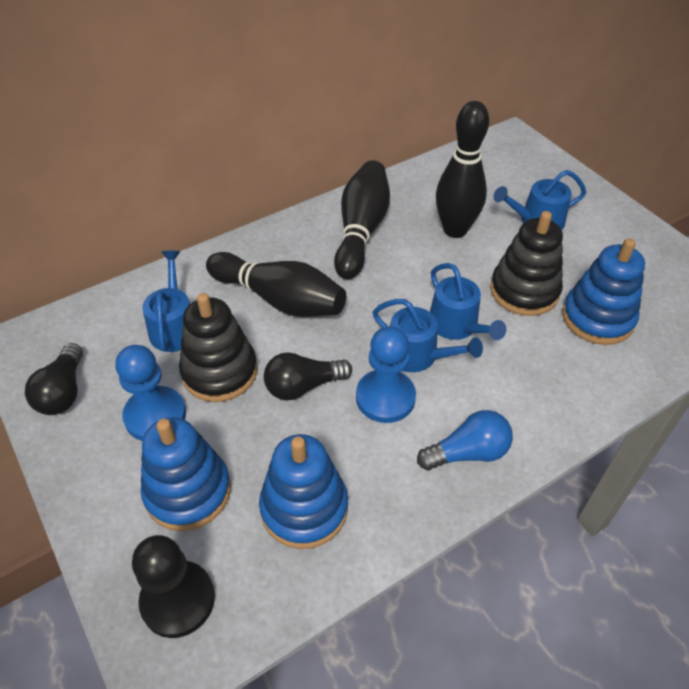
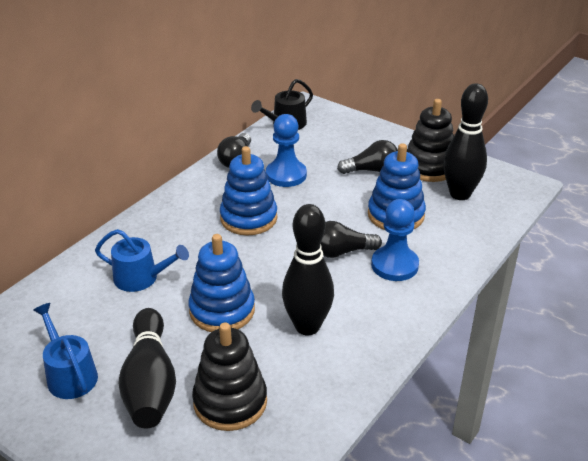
black light bulb: [25,343,83,415] [264,352,352,401] = 2 -> [217,133,251,168] [321,221,382,258] [337,140,398,174] = 3
black pawn: [132,535,215,638] = 1 -> none = 0
black watering can: none = 0 -> [251,79,313,130] = 1
blue light bulb: [417,410,513,470] = 1 -> none = 0
blue watering can: [143,251,190,352] [373,299,483,372] [430,263,506,340] [493,170,586,230] = 4 -> [33,303,98,399] [95,229,189,292] = 2

